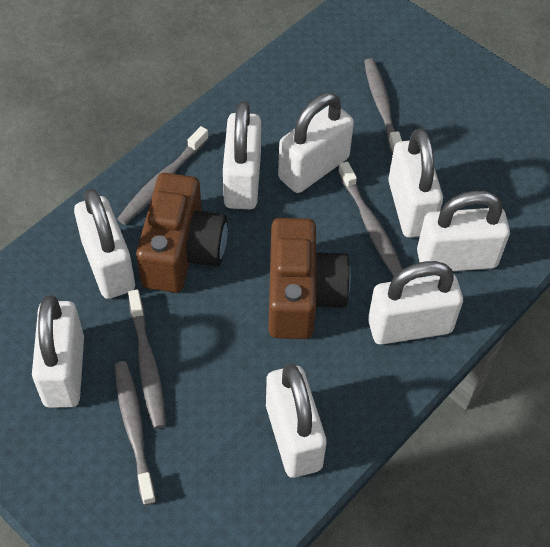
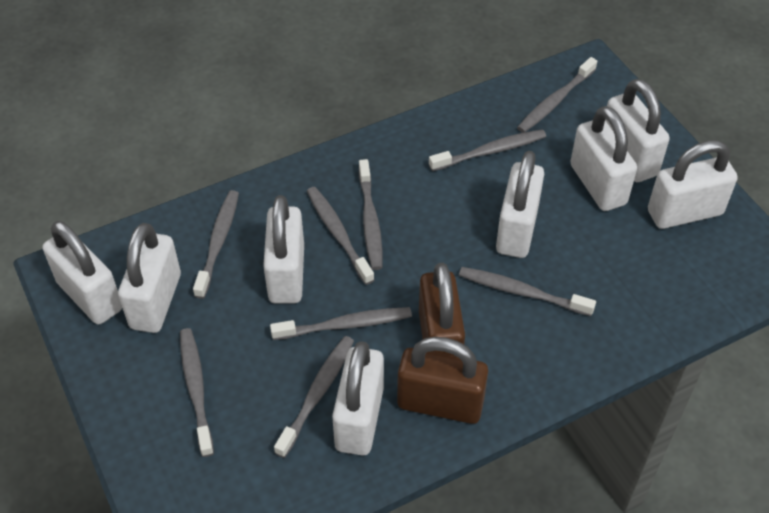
brown camera: [136,173,228,293] [268,218,351,339] = 2 -> none = 0
brown padlock: none = 0 -> [397,337,488,424] [419,263,465,357] = 2
grey toothbrush: [115,361,156,505] [117,126,209,225] [128,289,166,429] [338,161,402,276] [364,58,402,155] = 5 -> [180,328,214,457] [193,190,239,299] [270,307,412,340] [274,336,354,458] [307,187,374,285] [359,159,382,270] [429,129,546,171] [459,267,596,316] [517,57,597,133] = 9

